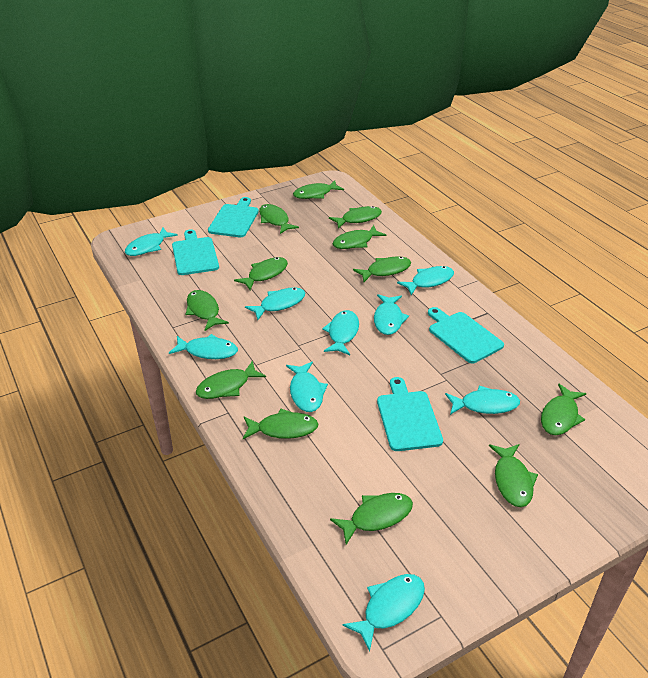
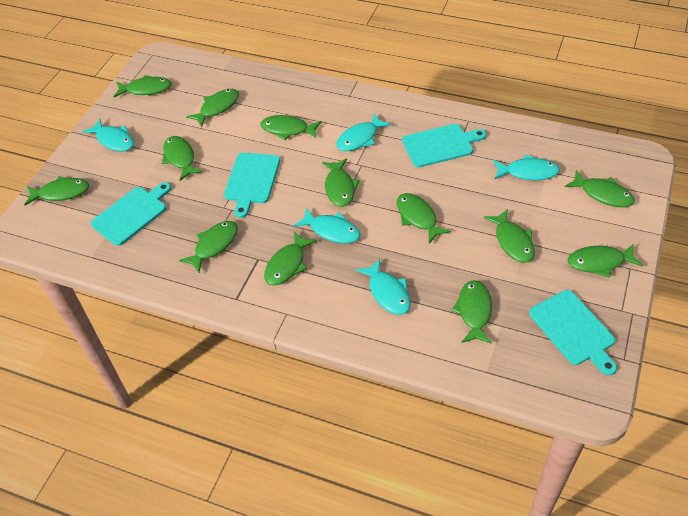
green fish: [186,290,229,331] [196,360,266,399] [234,257,288,290] [243,409,319,439] [259,204,299,234] [293,180,344,199] [329,206,382,229] [330,493,413,545] [333,225,386,249] [353,256,411,282] [489,444,538,507] [541,383,587,435] = 12 -> [24,176,89,205] [114,75,171,97] [162,136,203,181] [179,221,238,273] [186,89,239,127] [261,115,322,140] [264,231,317,286] [322,159,360,207] [397,193,451,244] [451,280,492,344] [484,209,535,263] [565,170,635,207] [568,244,643,278] = 13
turquoise fish: [125,227,178,256] [169,334,238,359] [245,287,305,320] [286,362,328,412] [322,310,359,355] [342,574,425,652] [374,294,409,335] [397,266,454,295] [445,386,520,415] = 9 -> [82,119,134,152] [294,208,360,244] [337,113,391,151] [356,258,411,315] [493,154,560,180] = 5

